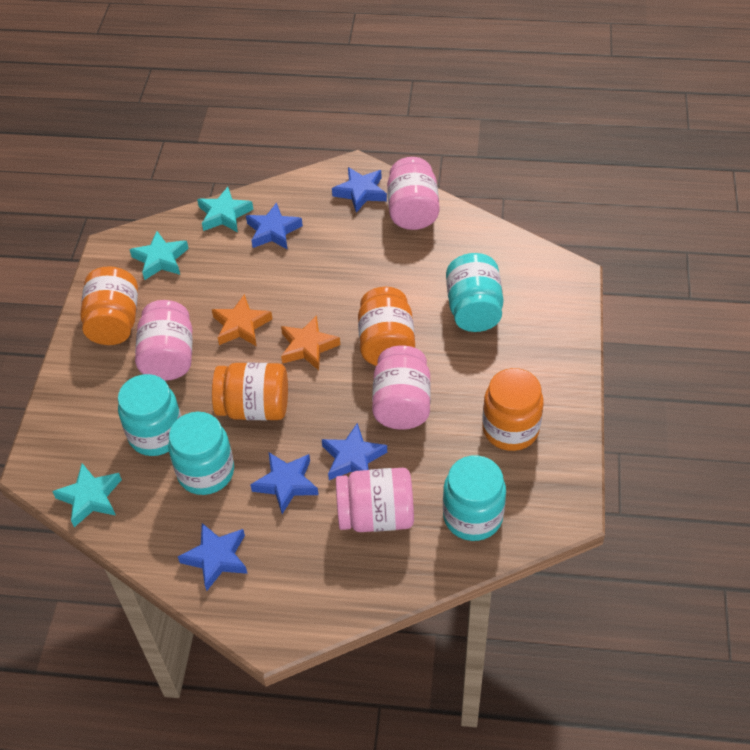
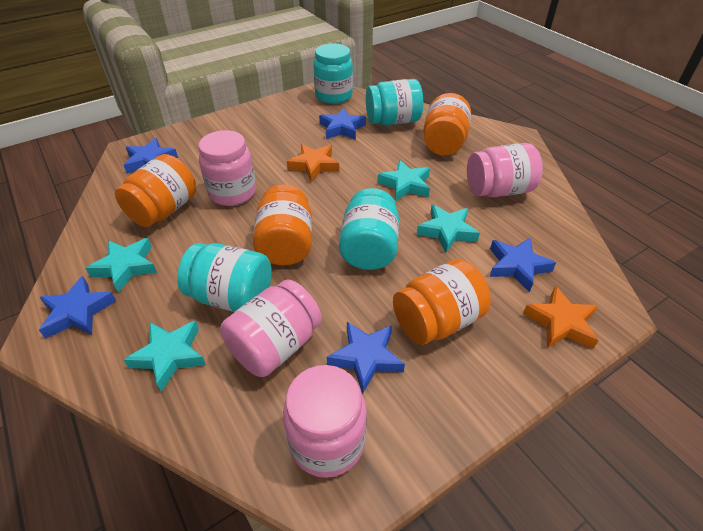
turquoise star: [52,463,122,527] [129,231,189,280] [197,187,253,232] = 3 -> [85,238,157,293] [124,320,206,391] [378,160,430,201] [417,204,480,253] = 4

